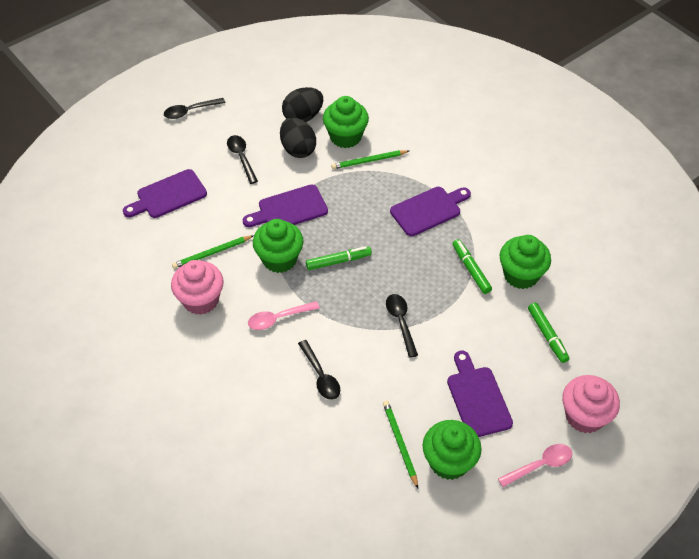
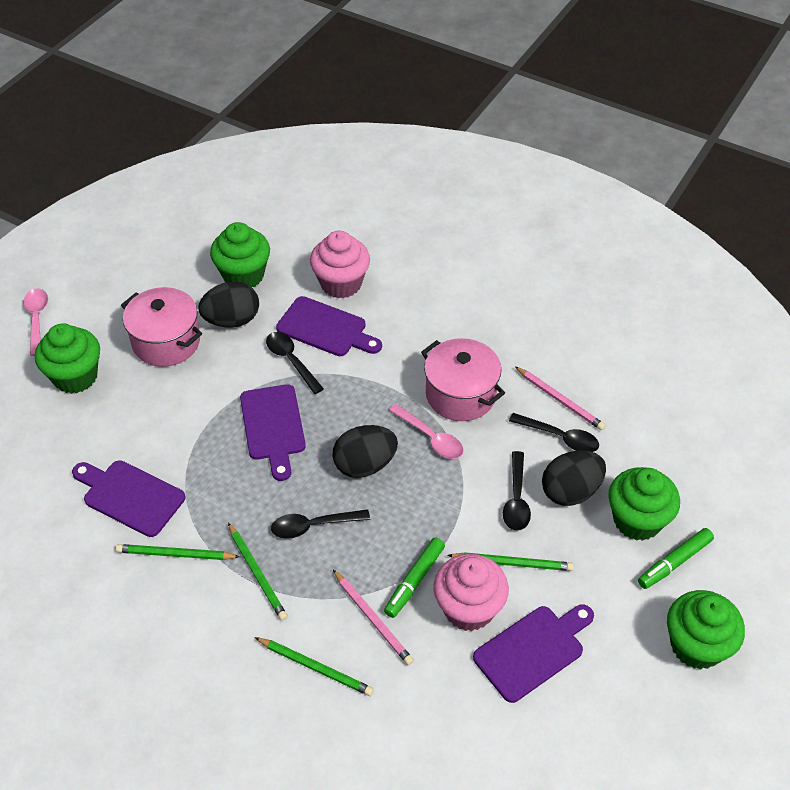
black egg: [280,117,316,158] [282,87,323,122] = 2 -> [198,281,259,327] [332,425,398,478] [542,450,606,506] = 3
green marker: [306,246,372,270] [453,239,492,294] [528,303,569,363] = 3 -> [384,537,445,618] [638,528,714,589] = 2
green pencil: [172,235,254,269] [331,150,409,169] [383,401,418,488] = 3 -> [116,544,240,560] [228,523,288,621] [255,637,374,696] [447,552,574,571] = 4
pink pencil: none = 0 -> [333,570,414,665] [515,367,605,430] = 2
pink pot: none = 0 -> [121,287,202,367] [421,338,505,421] = 2

